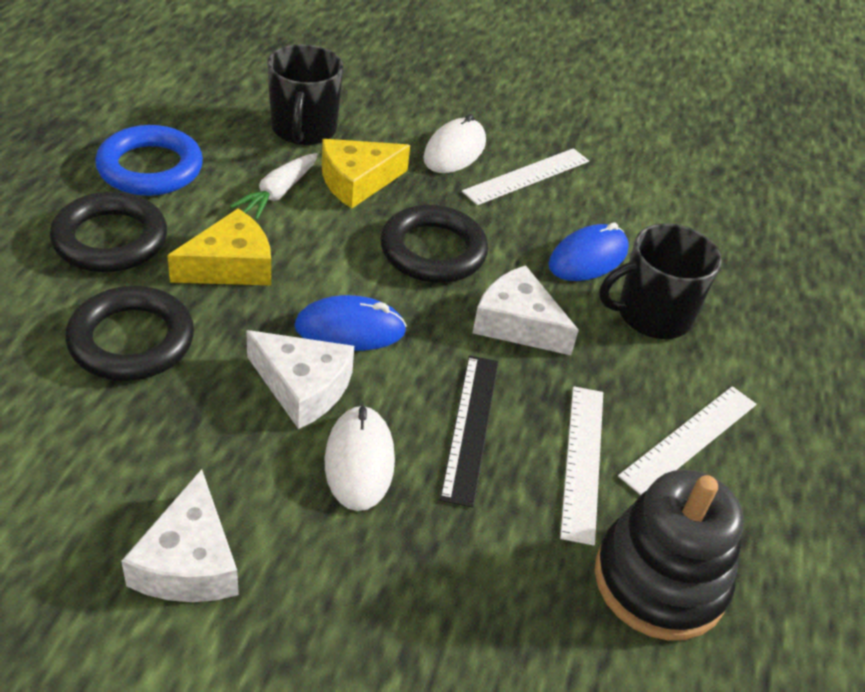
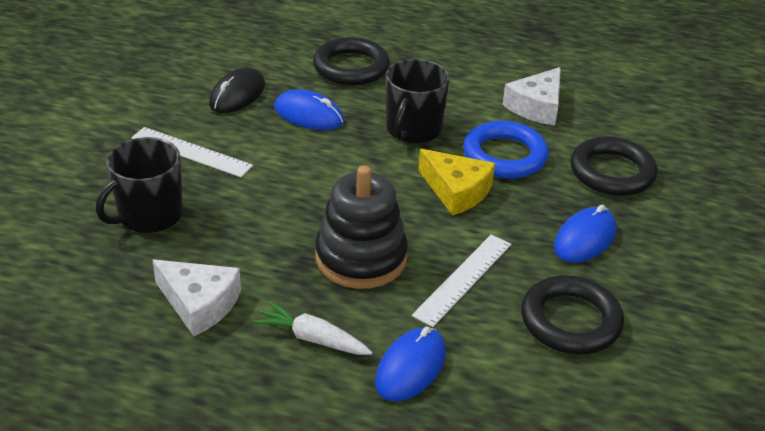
black mouse: none = 0 -> [209,67,265,113] = 1
black ruler: [440,355,498,508] = 1 -> none = 0
blue mouse: [294,295,407,351] [548,222,629,281] = 2 -> [274,90,344,130] [375,326,446,401] [554,205,617,263] = 3
white cheese: [121,469,239,602] [246,330,354,429] [473,265,579,355] = 3 -> [152,259,241,336] [502,67,561,126] = 2
white mouse: [325,405,395,511] [423,114,486,173] = 2 -> none = 0
white ruler: [462,148,589,205] [560,386,603,546] [618,386,756,495] = 3 -> [131,127,253,177] [412,234,511,327] = 2
yellow cheese: [167,208,271,285] [322,139,410,208] = 2 -> [418,149,495,216] = 1

